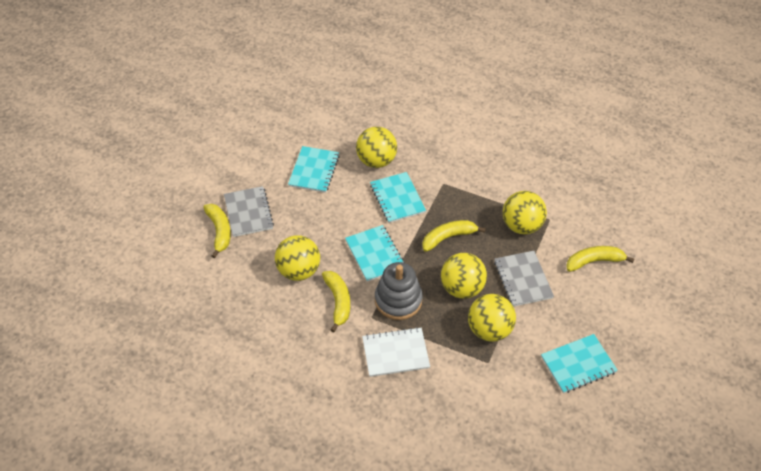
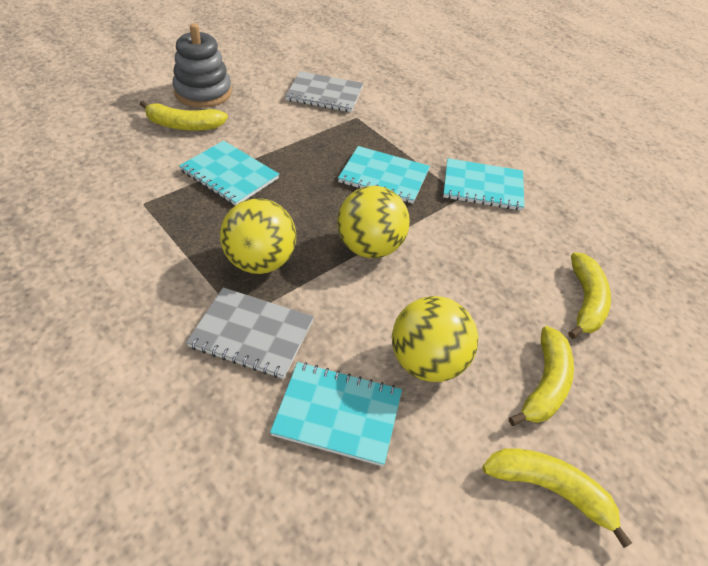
white notebook: [362,327,430,377] = 1 -> none = 0
yellow ball: [275,235,320,281] [356,127,397,168] [441,253,487,299] [468,294,516,342] [503,191,547,234] = 5 -> [220,198,296,274] [337,186,410,258] [392,296,478,382] = 3

